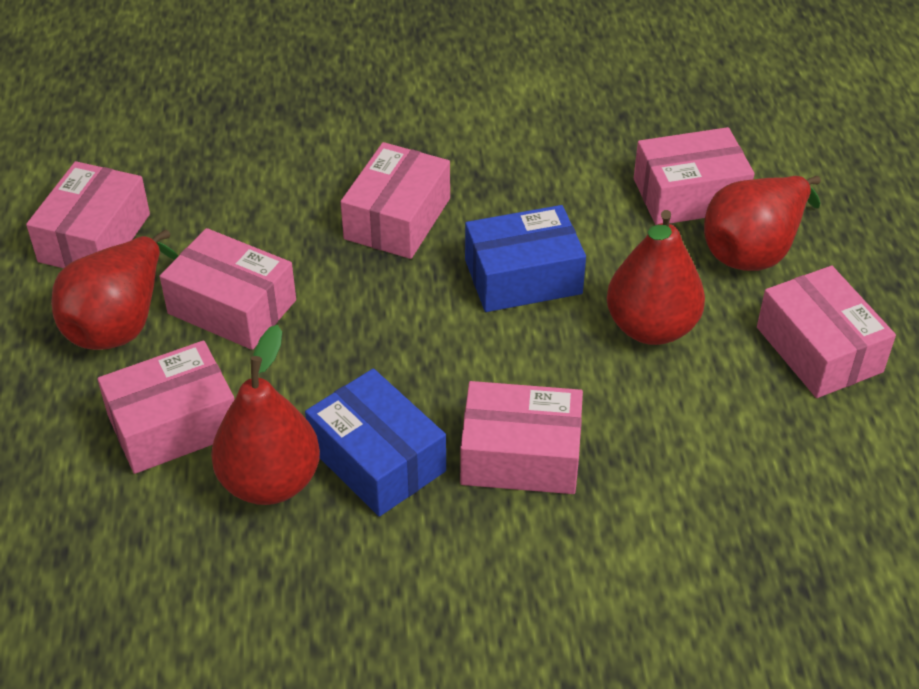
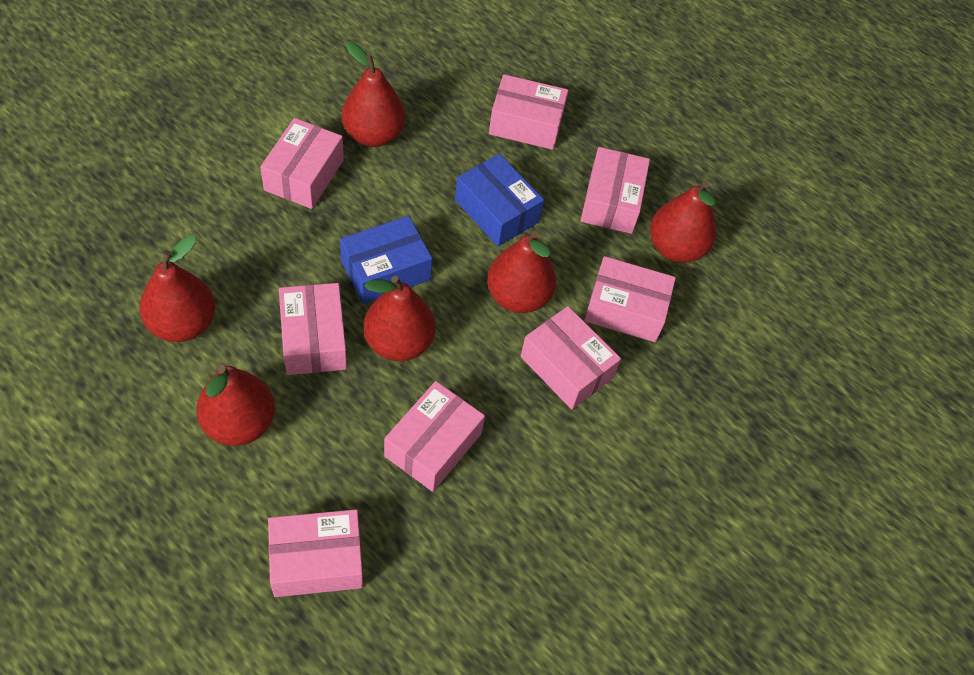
pink box: [26,161,150,268] [98,340,235,474] [160,228,296,350] [341,142,450,259] [460,381,583,494] [634,127,754,225] [757,266,896,398] = 7 -> [260,118,344,209] [268,509,363,597] [279,283,347,375] [384,381,485,492] [489,74,568,150] [521,306,621,410] [580,147,650,234] [584,256,676,342] = 8
red pear: [51,230,178,350] [211,325,320,505] [607,210,705,345] [704,176,821,271] = 4 -> [140,236,215,342] [196,365,275,446] [342,41,405,147] [364,276,435,361] [487,231,556,313] [650,181,716,263] = 6

